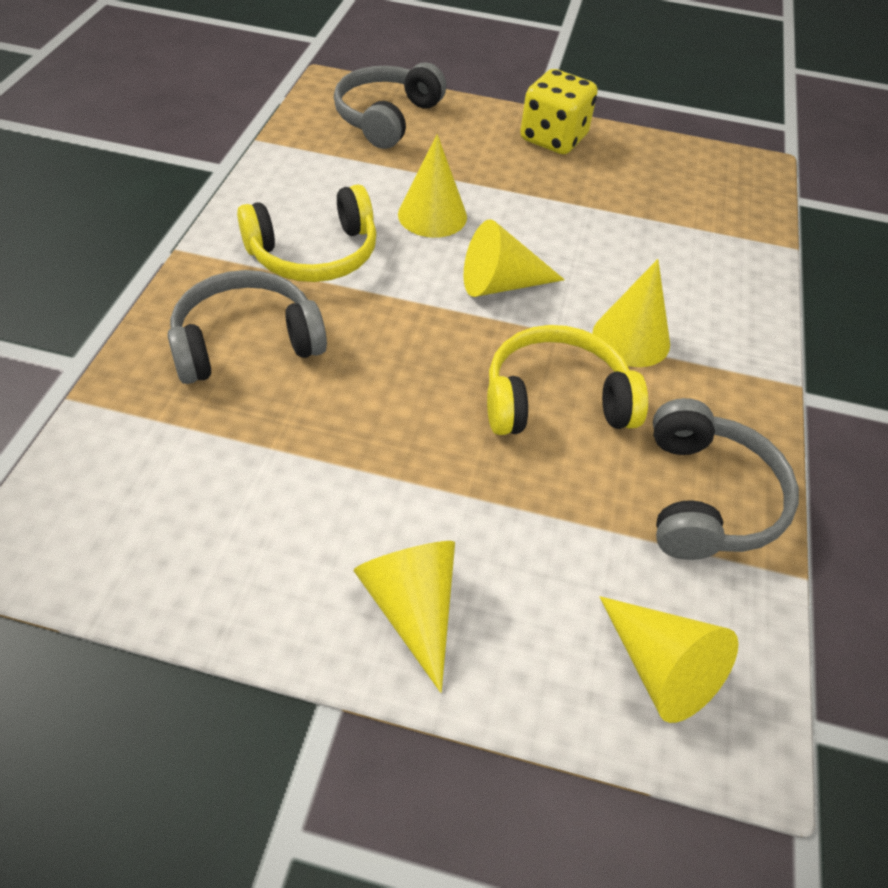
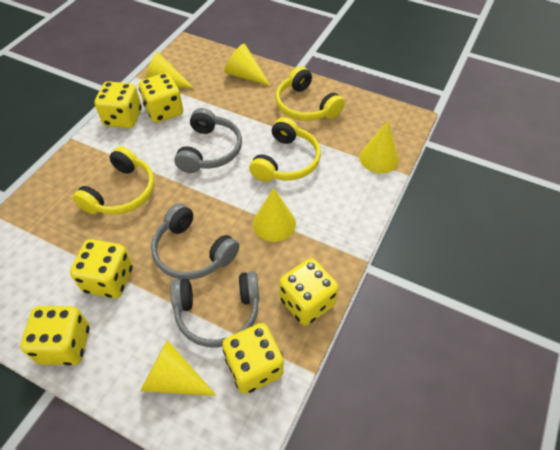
yellow dice: [520,69,598,154] = 1 -> [20,306,90,366] [70,239,133,299] [95,81,142,128] [139,73,183,123] [222,323,284,394] [279,258,339,326] = 6
yellow headphones: [237,184,377,282] [487,325,648,435] = 2 -> [73,146,154,215] [249,117,321,182] [276,66,345,121] = 3

